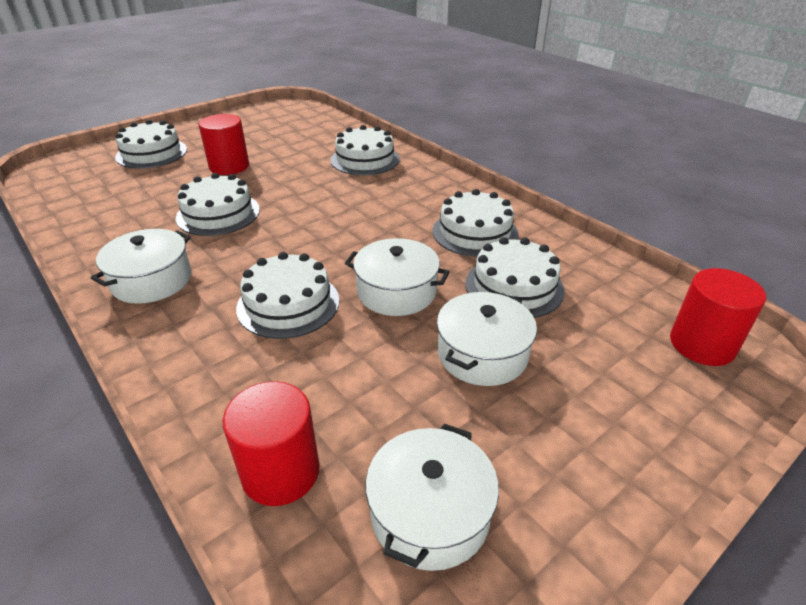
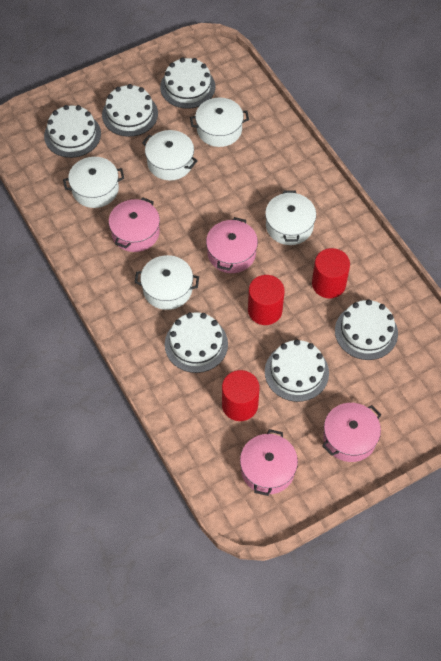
pink pot: none = 0 -> [109,198,160,252] [206,217,258,273] [240,429,298,496] [322,403,381,462] = 4
white pot: [91,229,191,304] [345,238,450,316] [365,423,499,571] [437,292,537,386] = 4 -> [63,157,124,208] [135,255,199,310] [142,130,198,180] [190,98,249,147] [265,190,316,245] = 5

